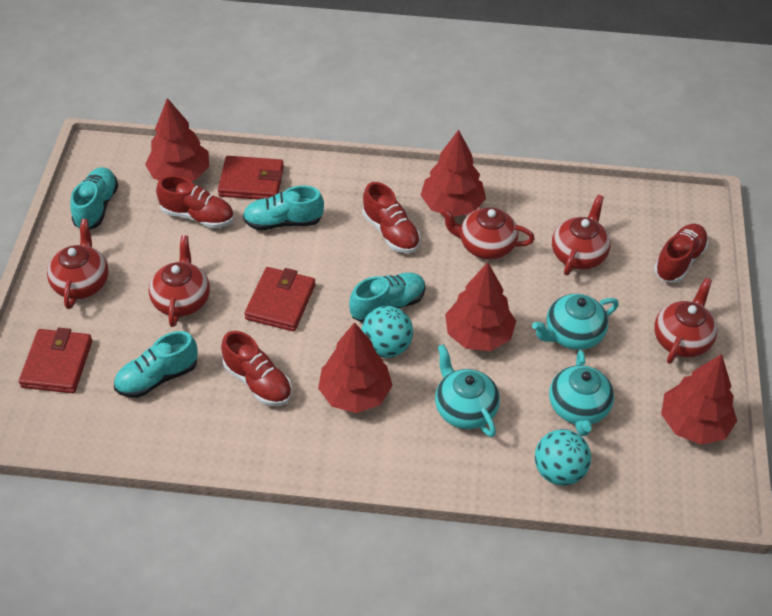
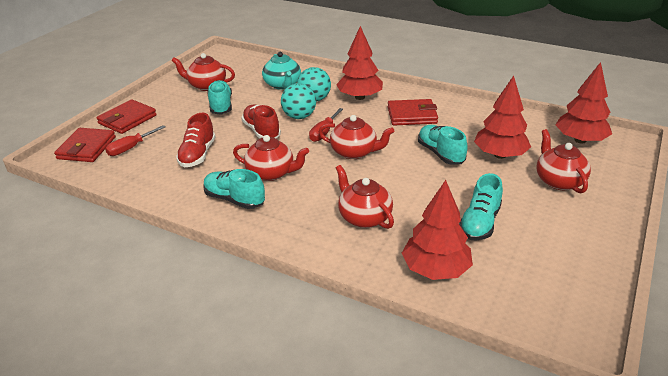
red screwdriver: none = 0 -> [105,125,166,156] [309,108,343,142] = 2
red shoe: [156,175,234,228] [221,331,292,406] [363,182,420,253] [654,224,709,283] = 4 -> [176,113,216,167] [241,104,281,139] = 2
red tree: [145,98,209,181] [318,322,393,413] [421,130,486,217] [445,262,516,351] [661,354,737,445] = 5 -> [336,26,383,100] [402,180,473,280] [474,76,531,159] [556,62,612,144] = 4
turquoise teapot: [435,344,500,437] [532,294,619,350] [549,350,614,436] = 3 -> [262,52,301,90] = 1

